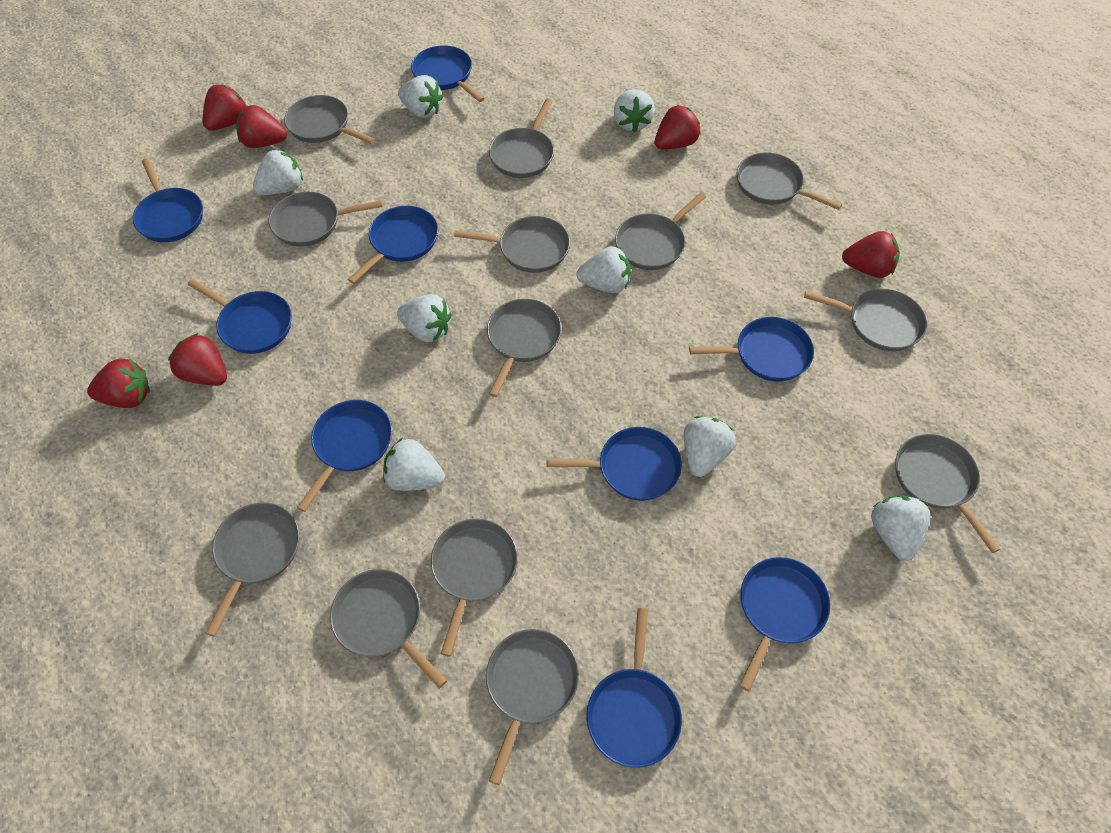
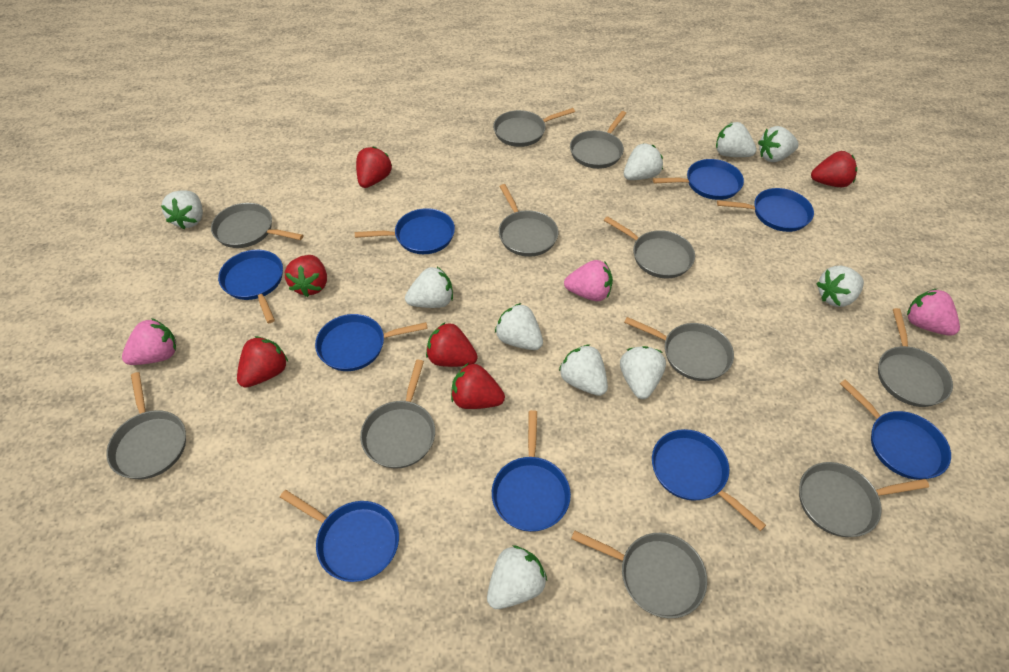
grey pan: [205,502,299,637] [268,192,382,247] [284,95,375,144] [330,569,447,689] [431,519,518,657] [454,216,570,273] [486,629,579,785] [487,299,561,397] [489,98,554,178] [615,193,706,270] [736,152,842,210] [804,289,927,351] [895,434,1000,553] = 13 -> [106,372,186,479] [211,203,303,248] [360,360,435,469] [493,108,575,147] [499,184,558,257] [570,111,627,169] [571,530,707,618] [604,216,695,279] [624,317,734,381] [799,462,929,537] [878,308,953,407] = 11
pink strawberry: none = 0 -> [122,318,176,365] [564,260,613,301] [907,289,960,336] = 3
white strawberry: [253,149,303,195] [383,438,445,491] [397,294,452,342] [398,75,443,118] [576,246,631,293] [614,89,655,133] [684,416,736,477] [871,495,930,561] = 8 -> [161,190,203,229] [405,267,453,308] [487,545,547,609] [495,303,543,350] [559,344,608,396] [620,346,666,399] [624,143,663,180] [716,122,757,157] [758,126,799,162] [816,266,864,307] = 10

